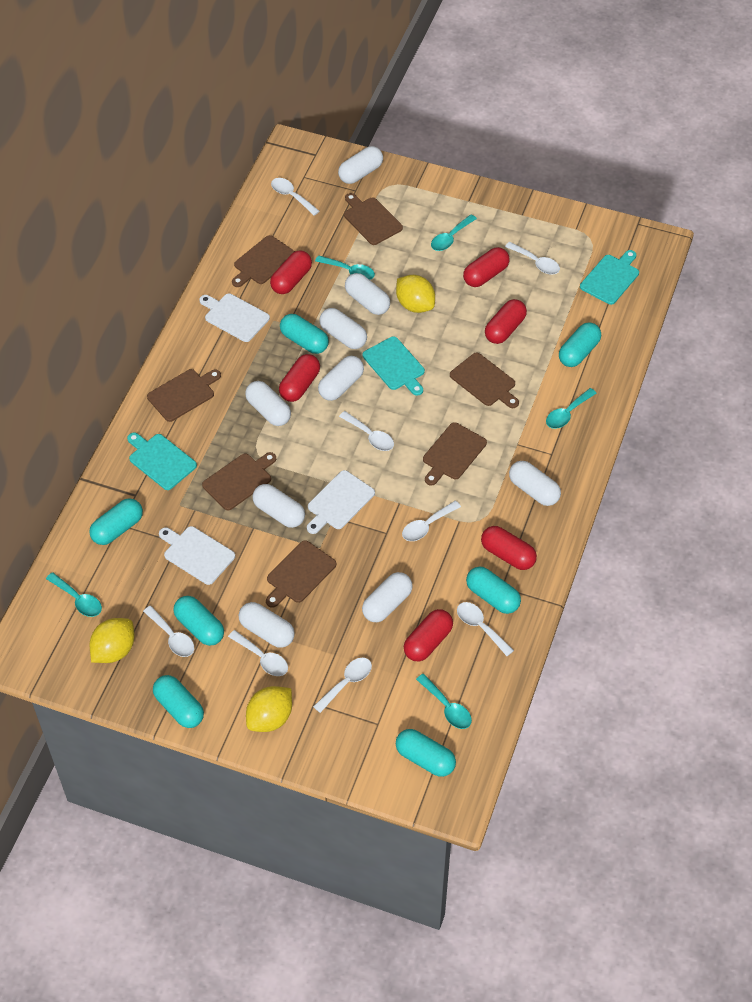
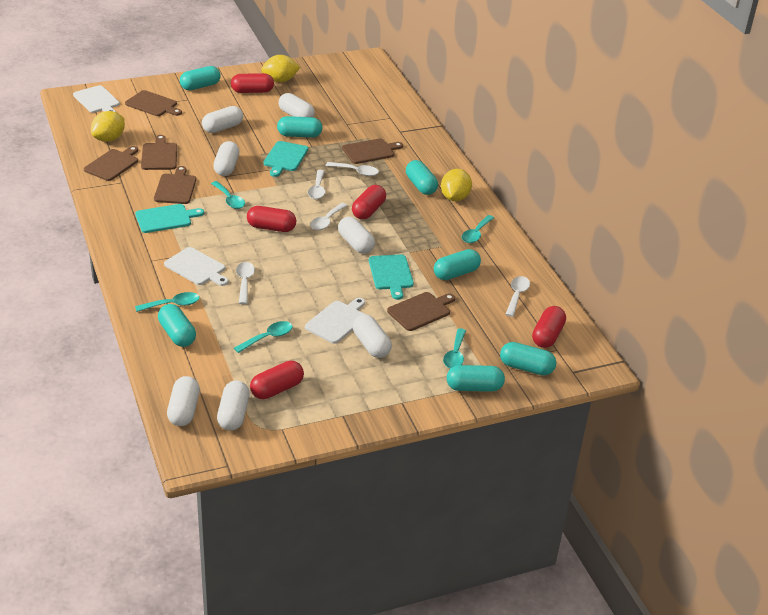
brown cutting board: [147,369,221,422] [202,452,276,510] [232,235,295,287] [266,540,336,608] [344,193,403,245] [423,422,487,485] [450,353,519,408] = 7 -> [84,146,138,181] [125,90,182,116] [141,135,177,170] [154,166,196,204] [342,138,403,164] [387,292,455,331] = 6
red capsule: [270,250,312,294] [279,354,320,402] [404,609,453,661] [463,247,509,287] [481,526,537,570] [485,299,527,344] = 6 -> [231,73,274,93] [247,206,296,232] [250,361,304,399] [352,185,386,219] [532,306,566,348] = 5
white capsule: [239,602,295,648] [245,381,291,426] [253,484,305,528] [318,356,364,401] [319,308,367,349] [338,146,383,184] [345,273,390,315] [362,572,413,622] [509,461,561,506] = 9 -> [167,376,200,426] [202,106,243,133] [213,141,239,176] [217,380,250,431] [279,93,315,117] [338,216,375,254] [353,314,392,358] = 7
white spoon: [143,606,194,657] [228,630,288,676] [271,178,320,216] [313,658,372,713] [339,411,394,451] [402,501,461,541] [457,602,514,656] [505,242,560,274] = 8 -> [236,262,255,304] [308,170,325,199] [310,203,347,230] [326,162,379,176] [505,276,530,317] = 5

